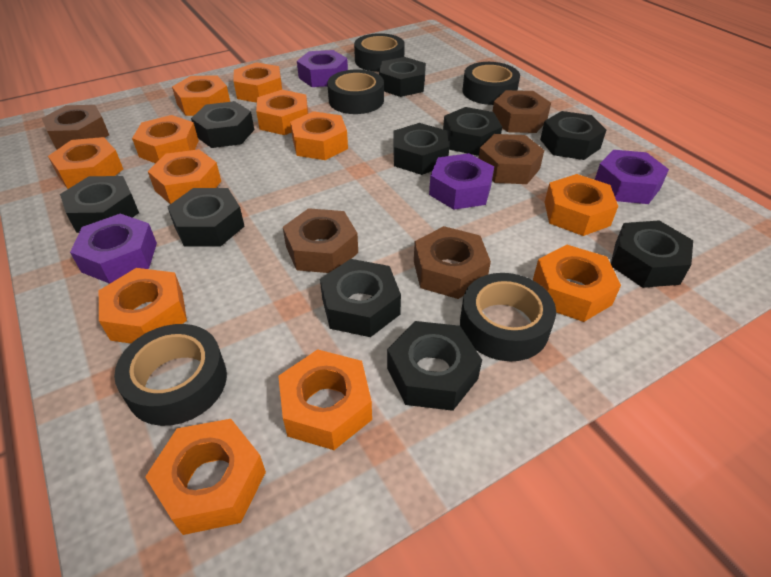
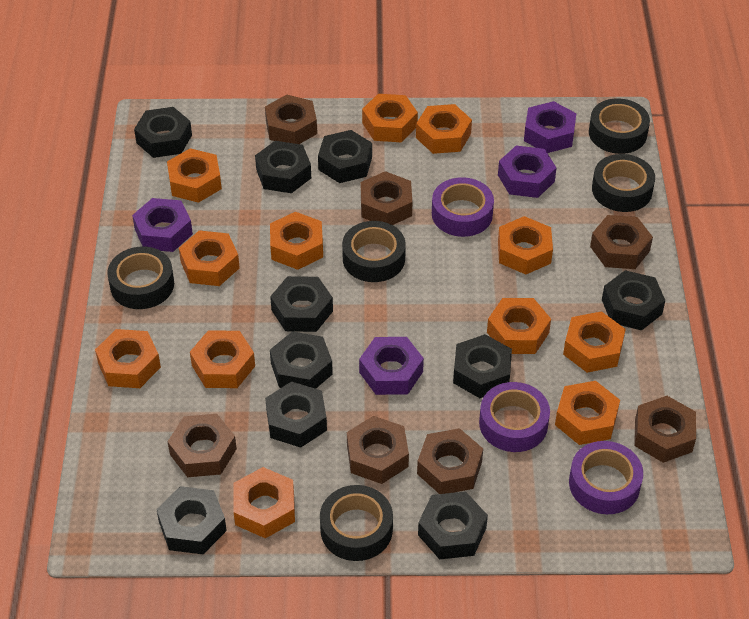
brown nut: [42,105,109,150] [283,208,358,273] [414,226,491,299] [479,134,544,184] [492,90,551,133] = 5 -> [168,414,237,477] [265,95,317,144] [347,416,409,484] [361,171,412,225] [417,428,483,494] [590,215,653,269] [634,396,696,463] = 7
purple tape: none = 0 -> [432,177,494,237] [479,382,550,452] [569,441,643,514] = 3

